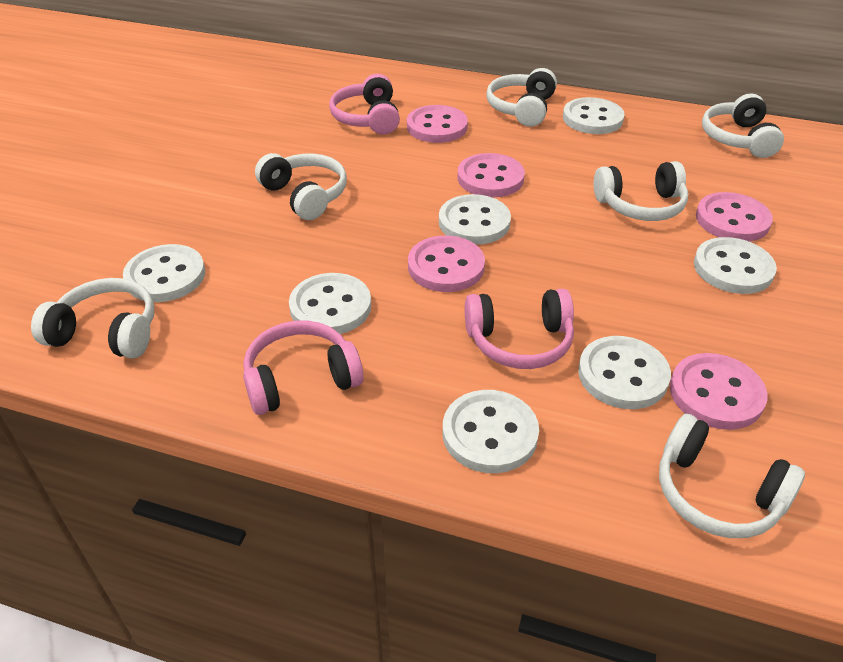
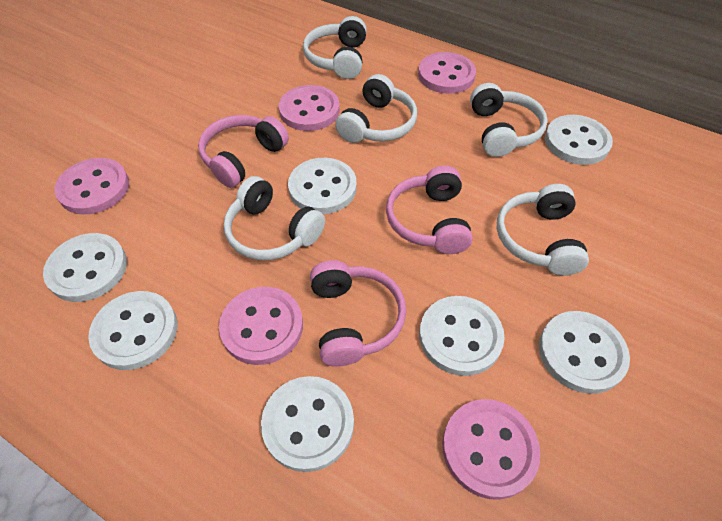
white headphones: [31,278,155,358] [255,153,347,220] [486,68,557,127] [594,161,688,221] [659,414,805,538] [702,94,784,158] = 6 -> [223,176,325,260] [303,16,367,79] [335,74,417,143] [470,83,548,157] [497,184,589,276] = 5

